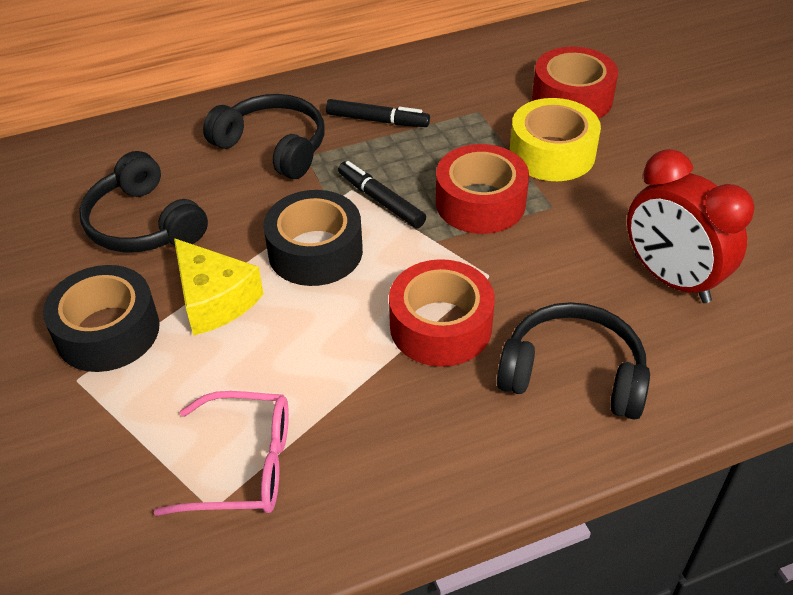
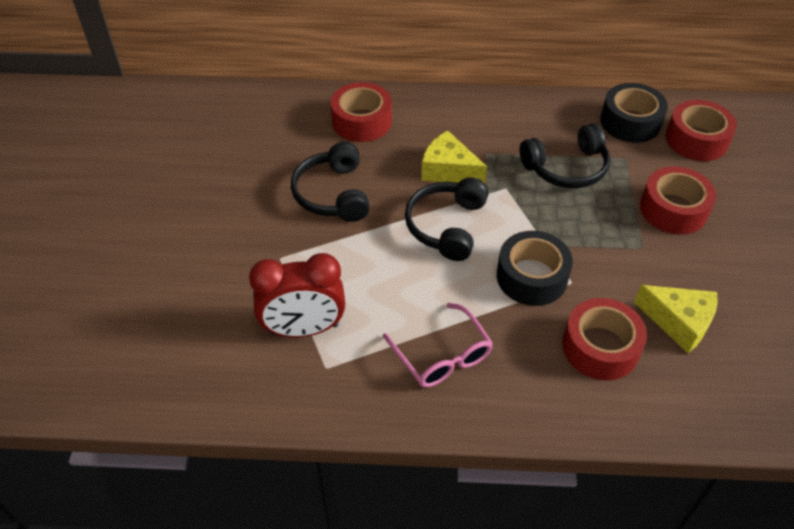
black marker: [326,99,430,127] [338,161,426,228] = 2 -> none = 0
red tape: [389,259,495,367] [436,144,529,234] [532,47,618,118] = 3 -> [331,82,392,142] [562,298,647,381] [640,166,716,235] [666,100,737,161] = 4
yellow cheese: [174,238,264,336] = 1 -> [421,131,487,183] [634,285,718,353] = 2
yellow tape: [510,98,601,181] = 1 -> none = 0

